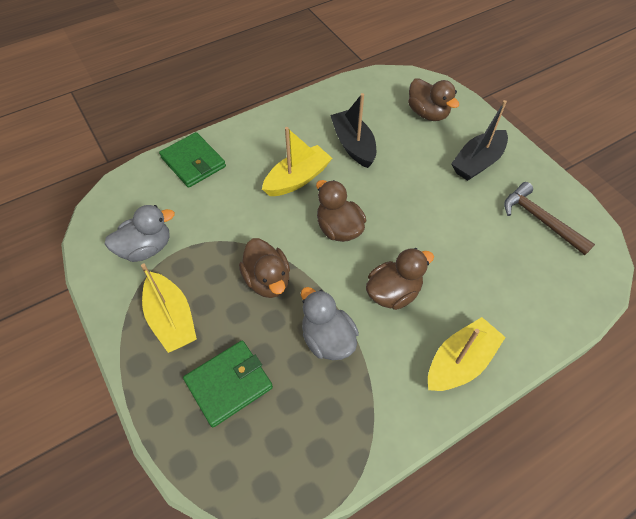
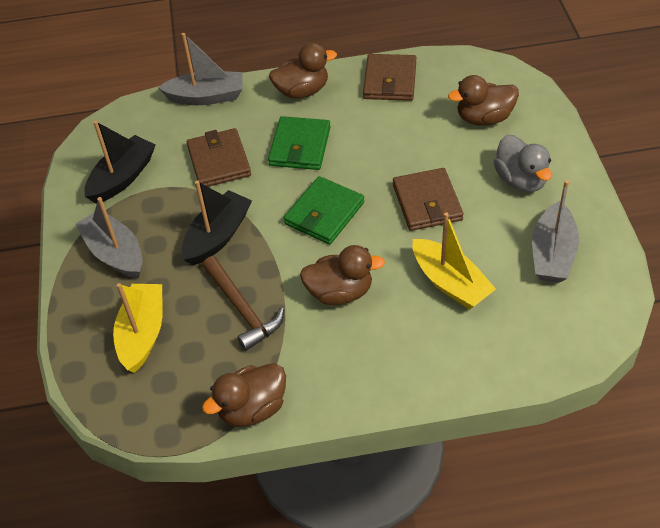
brown wallet: none = 0 -> [187,128,251,187] [363,54,416,101] [393,168,464,231] = 3
grey boat: none = 0 -> [75,197,142,279] [158,33,242,105] [532,180,579,283] = 3
grey duck: [105,205,175,262] [301,287,359,360] = 2 -> [494,135,552,192] = 1
yellow boat: [141,264,197,353] [262,127,332,196] [428,317,506,391] = 3 -> [113,283,163,373] [412,212,496,310] = 2

